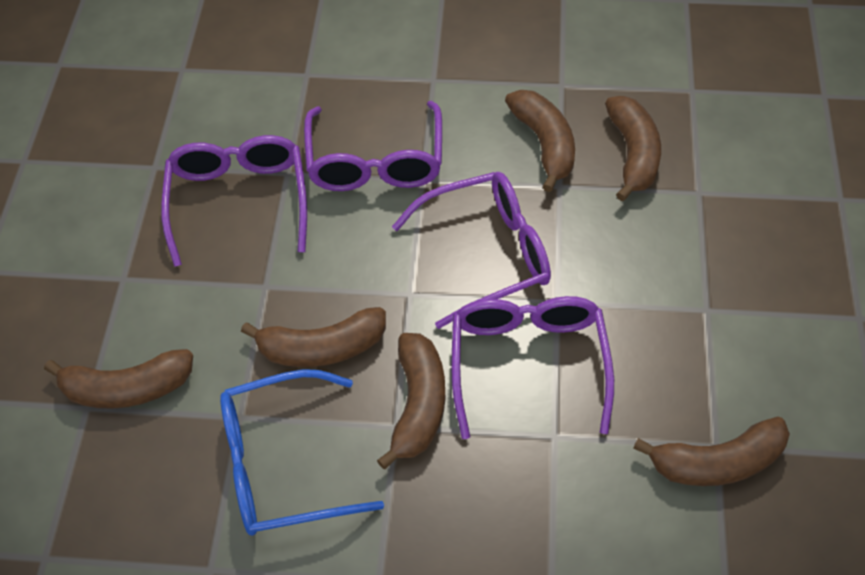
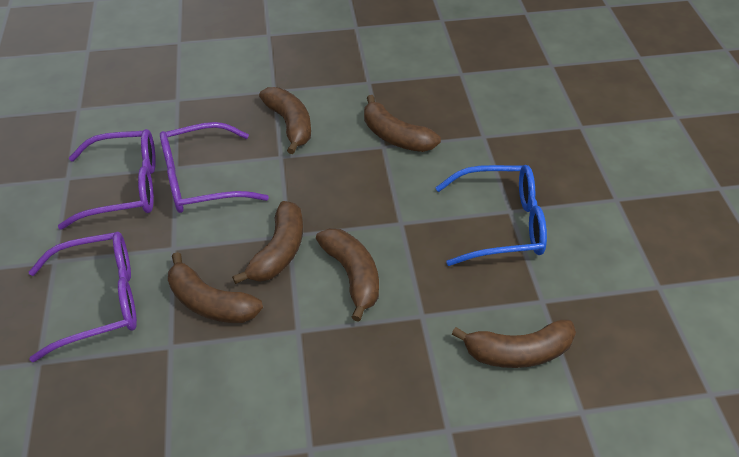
purple glasses: [161,135,307,267] [304,101,442,191] [392,172,551,329] [451,296,614,439] = 4 -> [29,232,137,362] [58,129,156,230] [160,122,269,213] = 3

